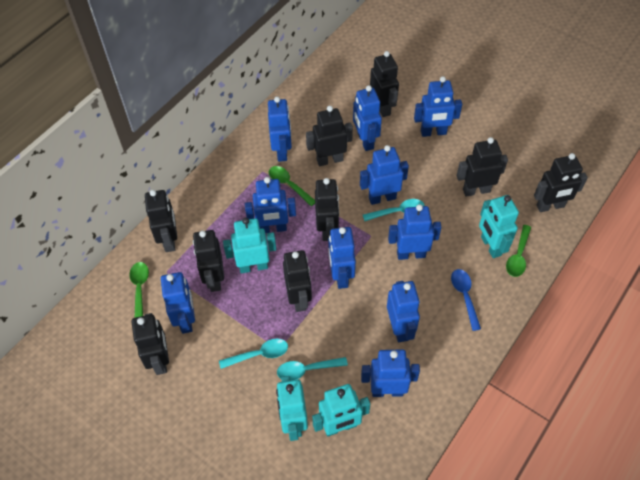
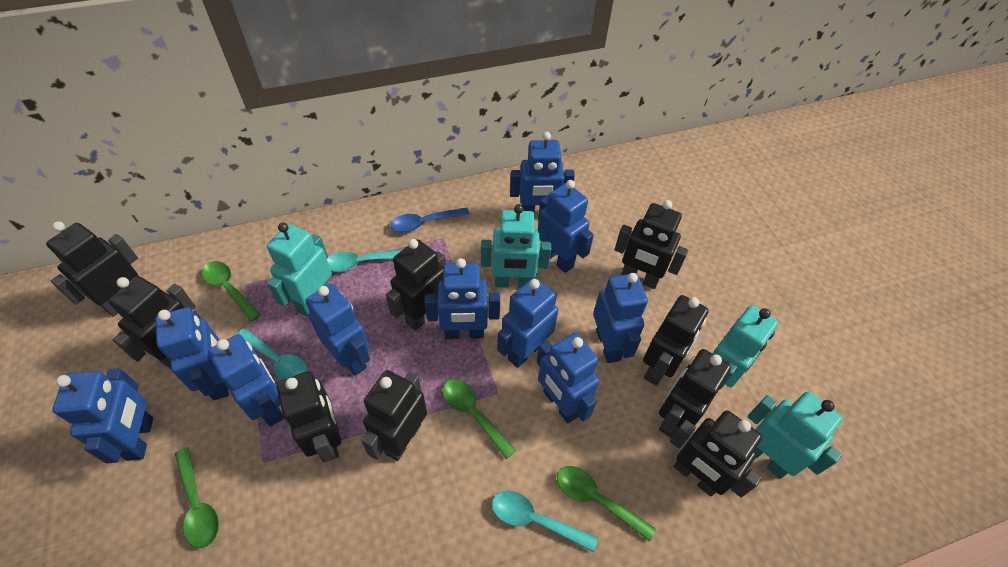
green spoon: [129,262,149,318] [269,166,315,206] [506,225,531,277] = 3 -> [175,447,219,548] [202,261,261,322] [443,379,517,459] [557,466,656,541] = 4

